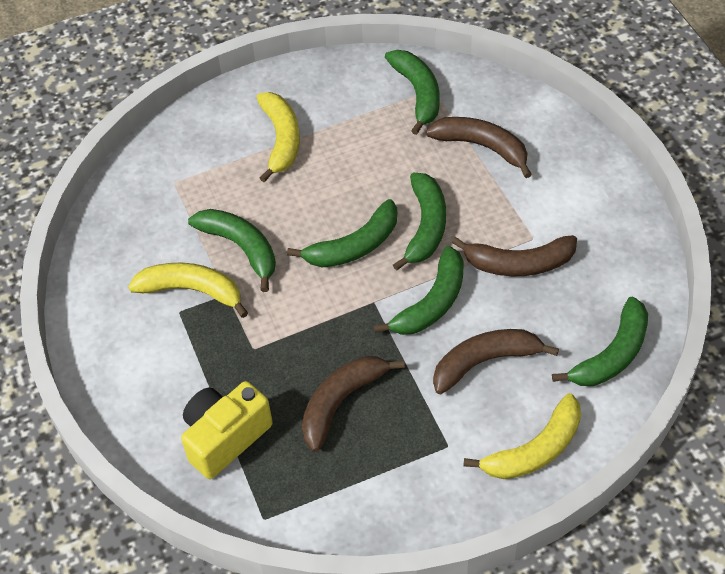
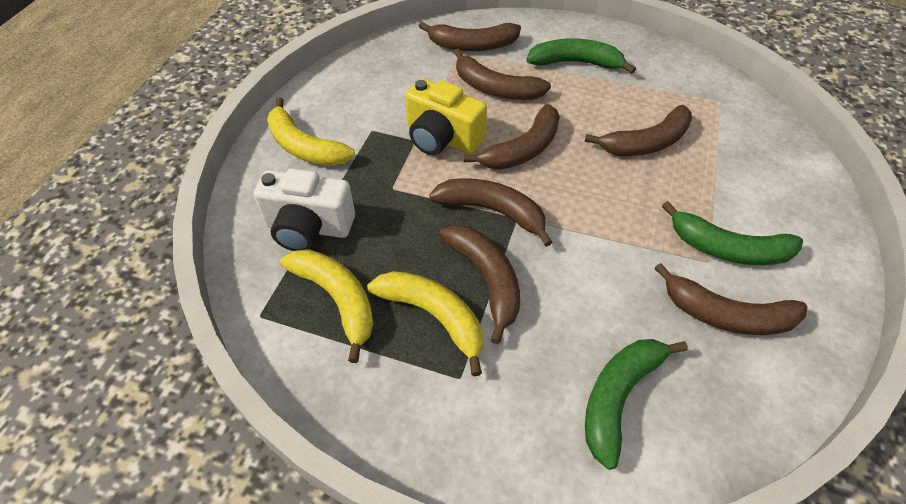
brown banana: [302,356,405,452] [426,117,532,178] [433,329,559,394] [451,235,577,276] = 4 -> [419,22,521,51] [429,178,553,247] [440,225,520,344] [454,49,551,100] [464,104,560,170] [585,105,692,156] [654,263,807,335] = 7
green banana: [188,209,276,292] [287,199,397,268] [374,246,464,335] [385,50,439,135] [393,173,446,271] [552,296,648,386] = 6 -> [526,38,636,74] [585,339,688,470] [662,201,803,265] = 3
white camera: none = 0 -> [254,169,355,251] = 1

